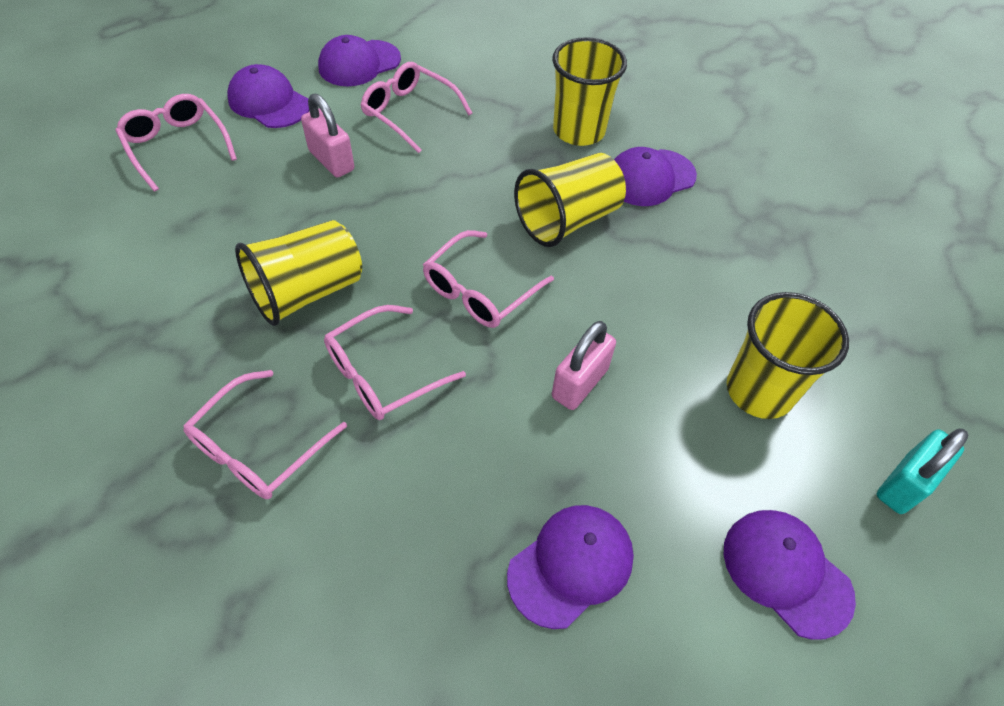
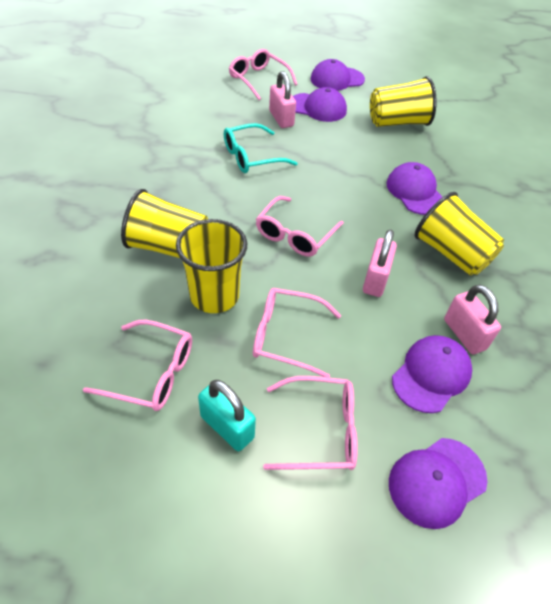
pink padlock: [301,93,354,178] [552,321,616,410] = 2 -> [269,71,296,128] [363,230,397,297] [444,284,501,355] = 3
turquoise glasses: none = 0 -> [224,123,298,173] = 1

